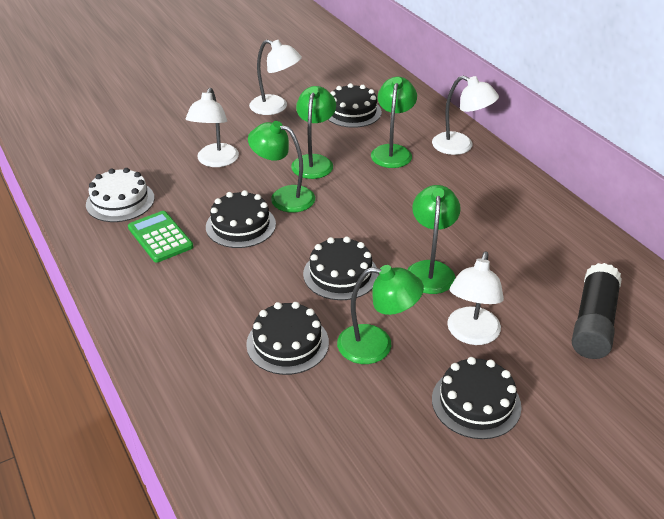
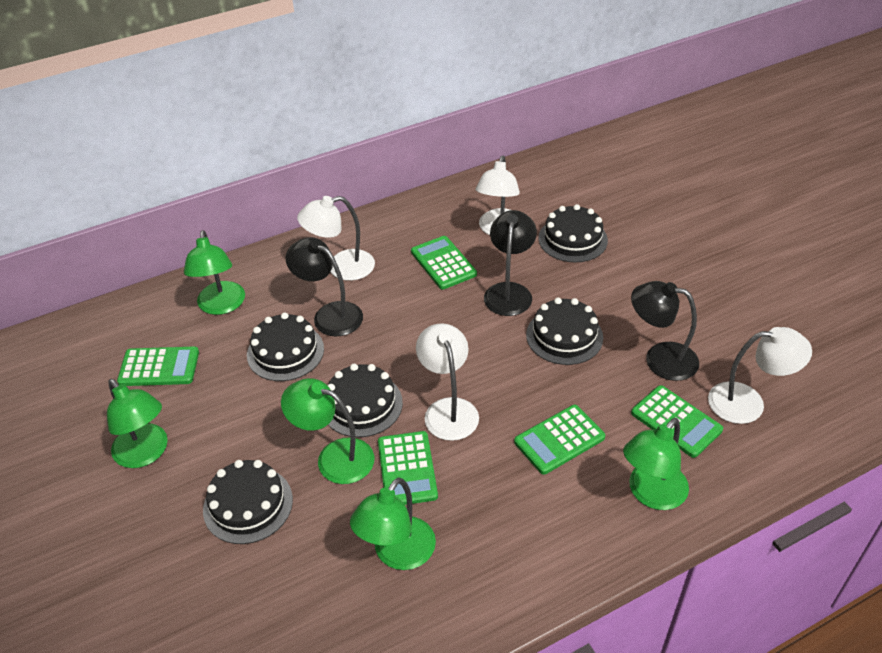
black glue stick: [572,263,622,359] = 1 -> none = 0
black lamp: none = 0 -> [285,237,363,336] [484,210,537,316] [631,281,699,381] = 3
green calculator: [128,211,193,263] = 1 -> [117,346,199,386] [378,431,438,505] [411,236,477,289] [514,405,605,474] [631,385,723,458] = 5
white cake: [86,168,155,222] = 1 -> none = 0

